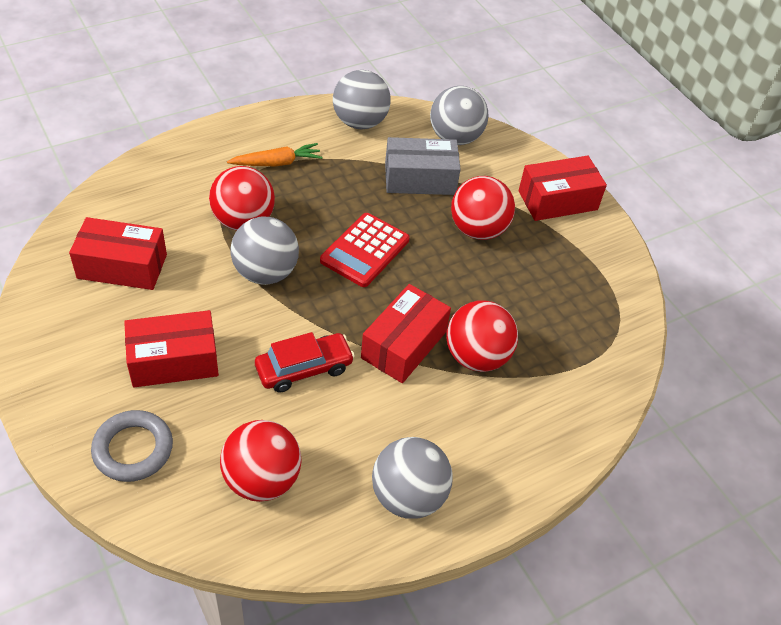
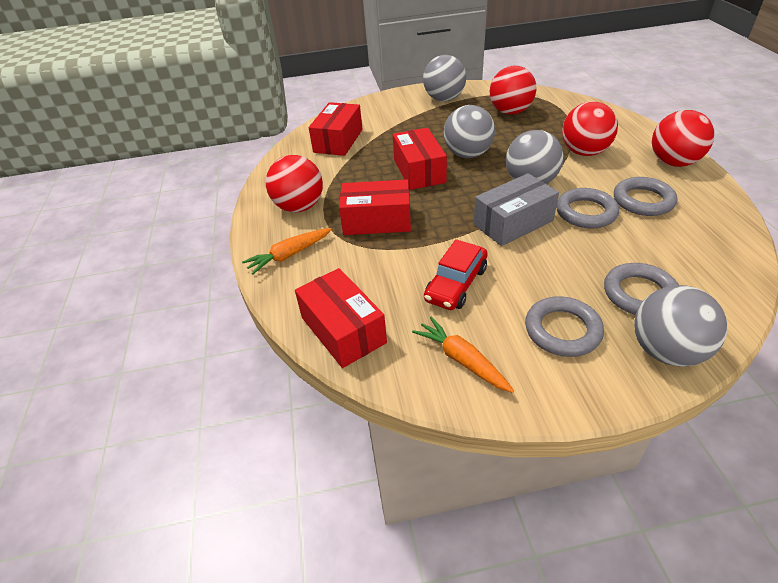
grey ring: [91,410,173,482] = 1 -> [525,296,604,357] [556,188,619,228] [604,263,679,315] [614,177,677,216] = 4
orange carrot: [227,143,322,166] = 1 -> [242,228,332,275] [412,317,514,393] = 2
red calculator: [320,213,410,287] = 1 -> none = 0

